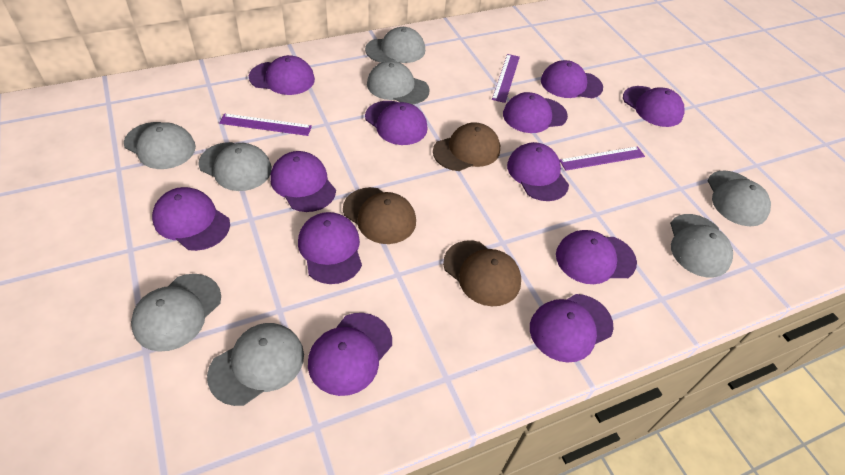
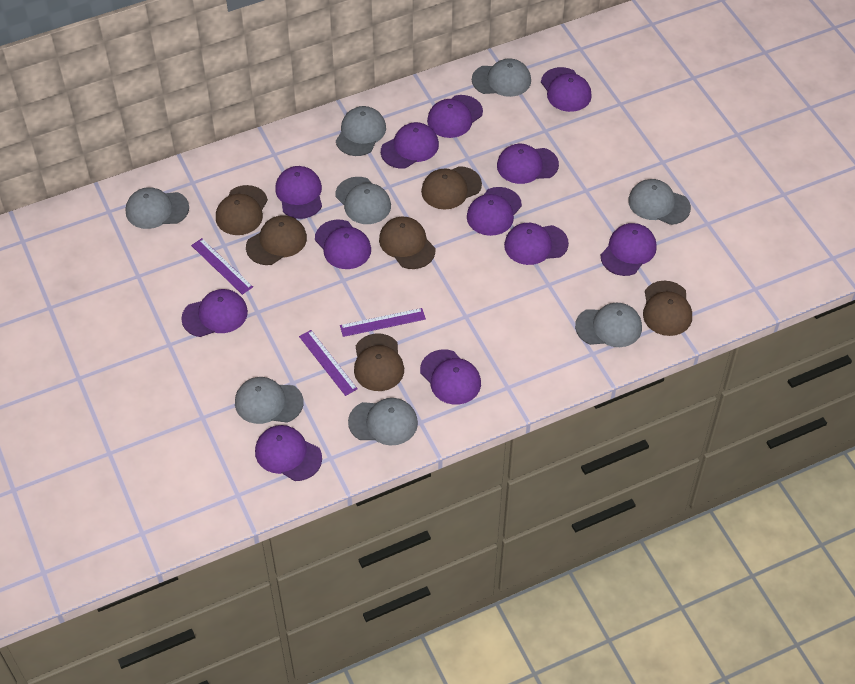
brown cap: [343,187,416,244] [433,122,500,171] [443,240,521,306] = 3 -> [216,185,268,235] [246,215,307,265] [354,333,404,391] [379,217,435,269] [421,166,482,210] [643,281,692,336] = 6

